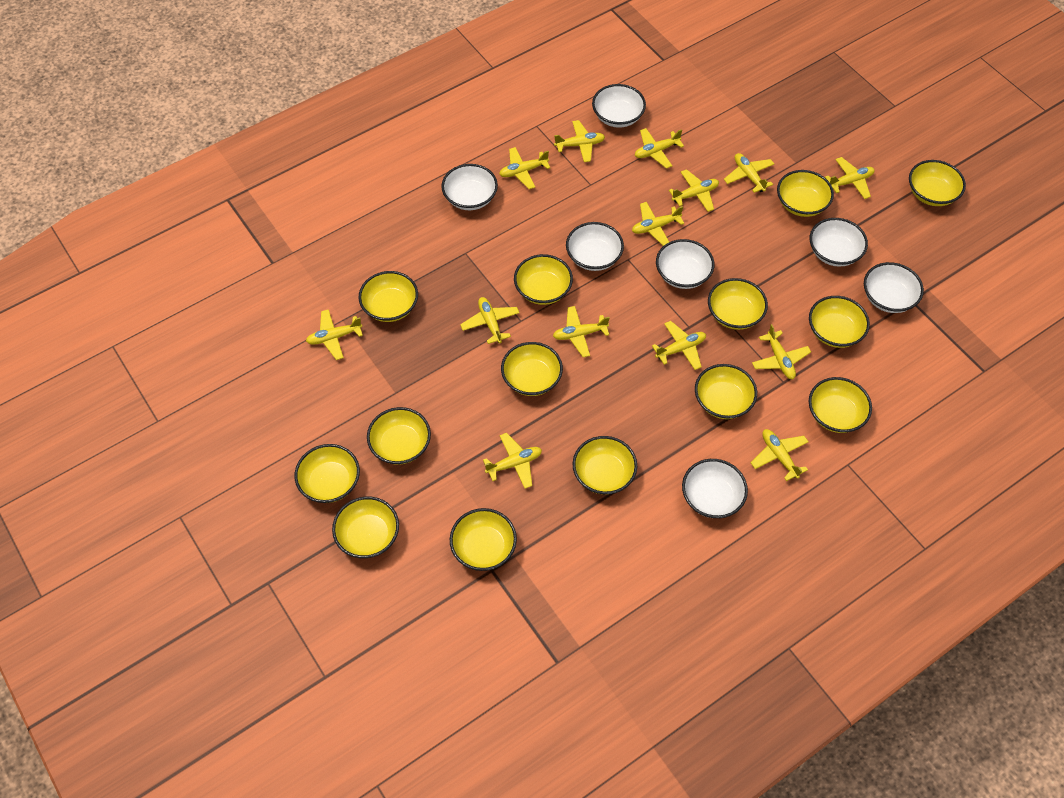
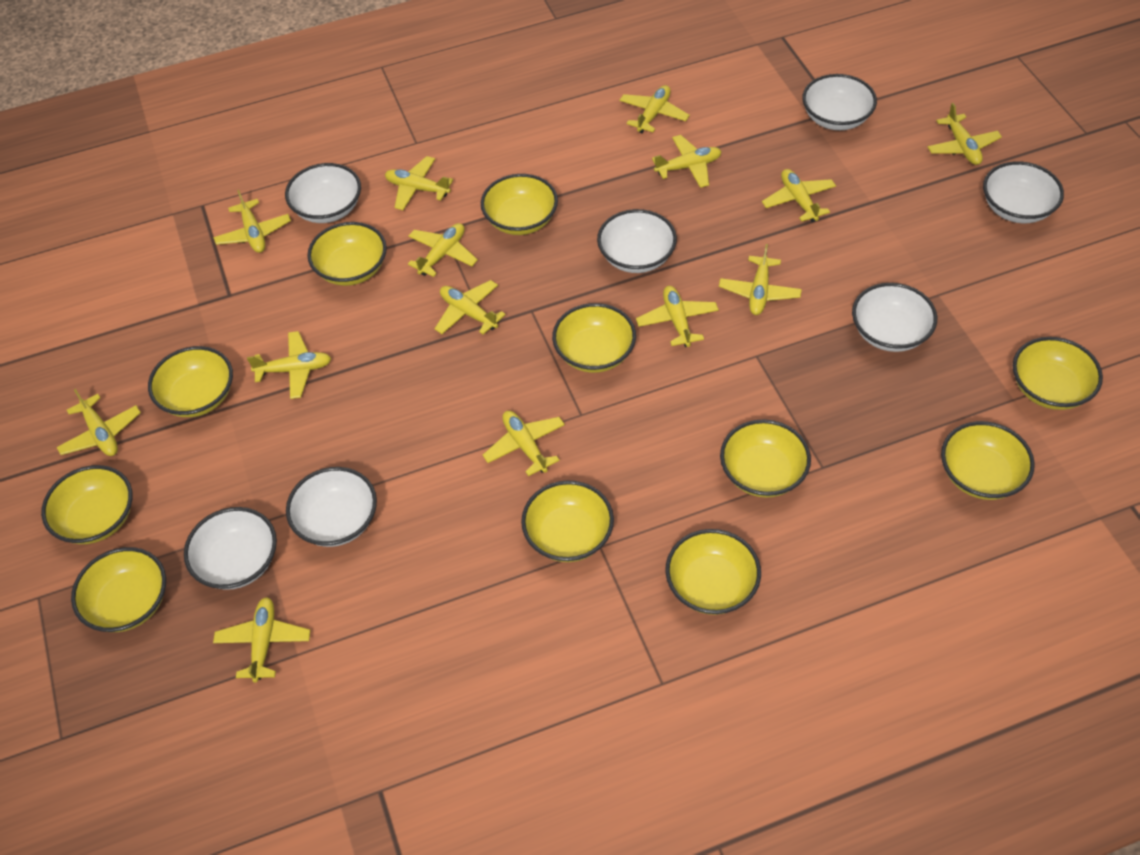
yellow bowl: [295,444,360,503] [332,497,399,558] [359,271,418,322] [367,407,431,465] [450,508,517,571] [501,342,563,396] [514,254,573,305] [573,436,637,495] [695,364,757,419] [708,278,768,330] [777,170,834,217] [809,296,870,348] [809,377,872,433] [909,160,966,206] = 14 -> [41,465,132,544] [71,547,166,632] [148,346,233,417] [307,222,387,286] [481,174,558,235] [521,481,614,562] [552,303,636,373] [665,529,761,615] [720,419,811,498] [941,421,1035,500] [1013,337,1103,410] = 11

